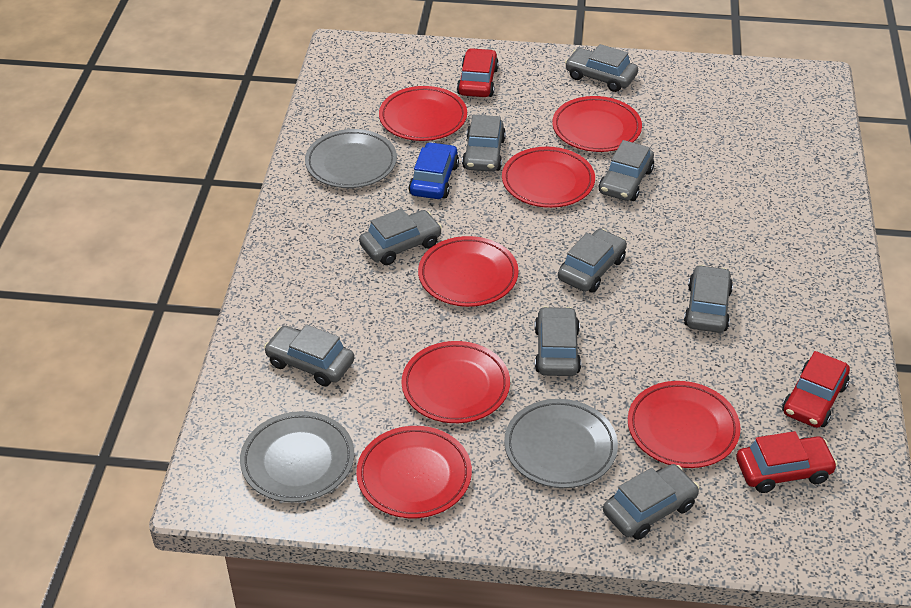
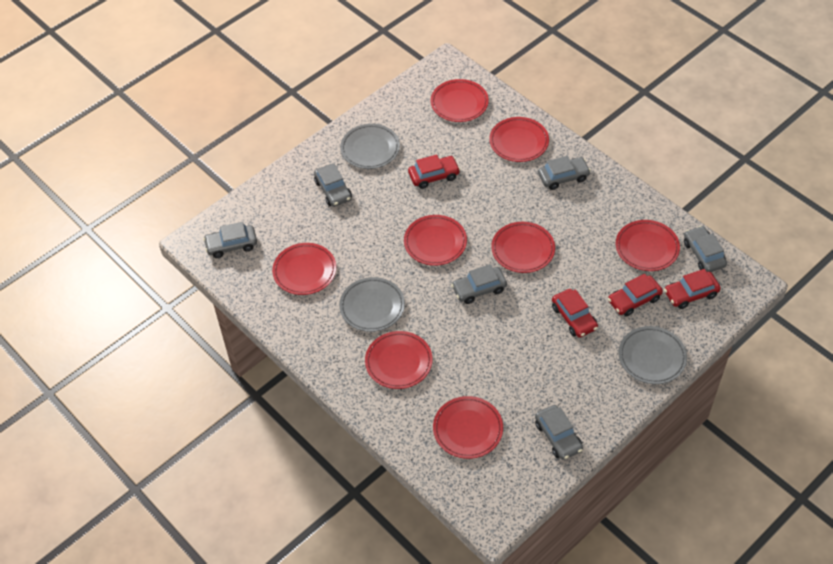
blue car: [408,142,459,199] = 1 -> none = 0
grey car: [264,324,354,386] [359,209,442,265] [462,115,506,172] [534,306,581,376] [558,229,627,292] [565,44,638,92] [599,140,654,201] [603,464,699,540] [684,265,733,333] = 9 -> [203,222,257,258] [314,164,352,207] [451,264,507,304] [535,405,583,460] [538,156,591,190] [684,226,727,272] = 6
red car: [457,48,499,97] [736,431,838,493] [782,351,850,428] = 3 -> [408,154,460,189] [552,289,598,338] [608,274,663,317] [664,269,721,309] = 4
red plate: [356,426,472,518] [379,86,467,141] [401,341,510,423] [418,236,519,307] [502,147,595,208] [553,96,642,152] [628,381,741,468] = 7 -> [272,243,336,295] [365,331,432,389] [404,215,467,266] [431,79,489,122] [433,396,503,459] [489,117,549,162] [491,222,555,273] [616,220,680,271] = 8

